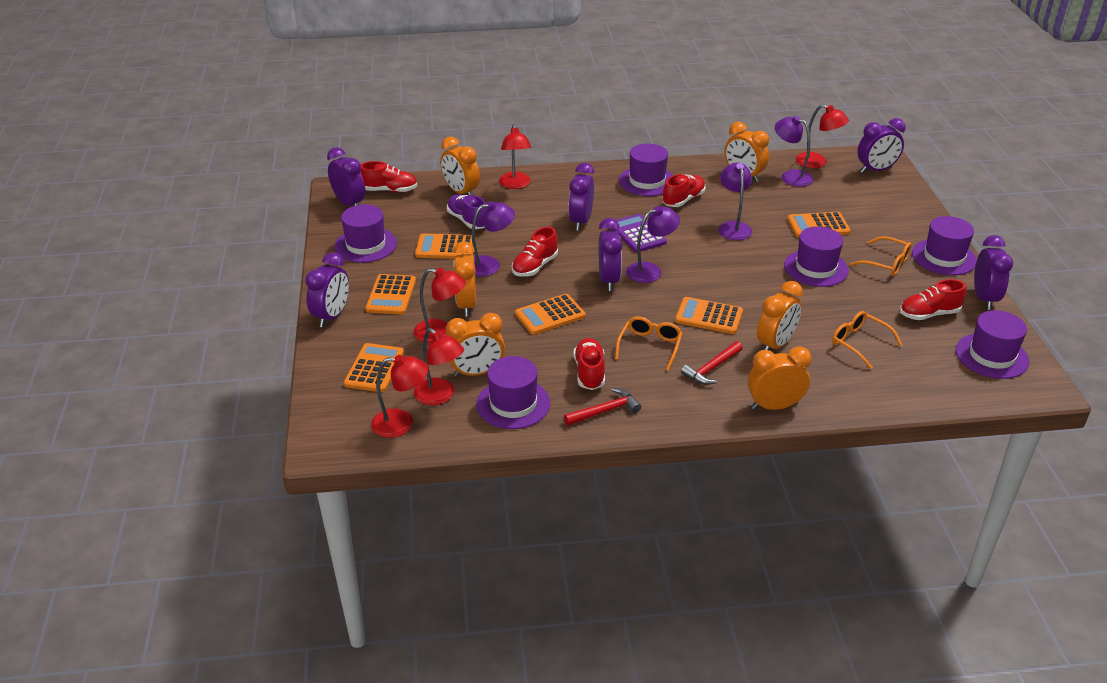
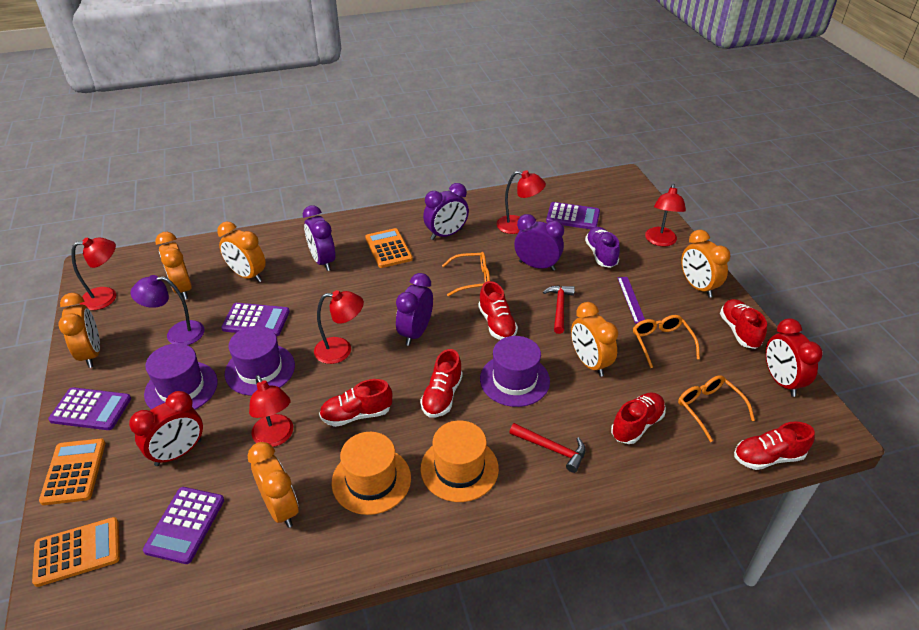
orange calculator: [344,343,404,392] [365,274,416,315] [415,234,476,259] [515,294,586,335] [675,297,743,334] [787,212,851,238] = 6 -> [32,517,120,587] [39,439,105,505] [365,228,413,268] = 3
orange hat: none = 0 -> [331,432,411,515] [420,421,499,502] = 2
purple calculator: [613,214,667,252] = 1 -> [48,387,131,430] [143,487,224,564] [221,303,290,336] [546,202,600,229] = 4
purple clock: [305,252,349,327] [327,147,366,206] [568,163,594,231] [599,218,622,291] [857,118,906,173] [974,235,1013,310] = 6 -> [303,205,335,271] [396,273,433,346] [423,183,469,240] [514,214,564,271] = 4
purple hat: [335,204,397,263] [476,356,550,429] [619,144,673,196] [784,226,849,287] [912,216,977,275] [956,310,1029,379] = 6 -> [144,343,218,410] [225,326,295,396] [480,336,550,407] = 3
purple lamp: [472,201,515,277] [626,206,680,283] [719,162,752,240] [775,116,813,187] = 4 -> [130,275,204,345] = 1
purple ruler: none = 0 -> [617,277,645,324] = 1
red clock: none = 0 -> [129,391,203,466] [766,318,823,397] = 2
red shoe: [360,161,418,193] [512,227,558,277] [574,338,605,390] [662,174,706,207] [900,279,967,320] = 5 -> [319,379,392,427] [420,349,463,417] [478,281,518,340] [611,392,666,444] [720,299,767,349] [734,421,815,470] = 6

